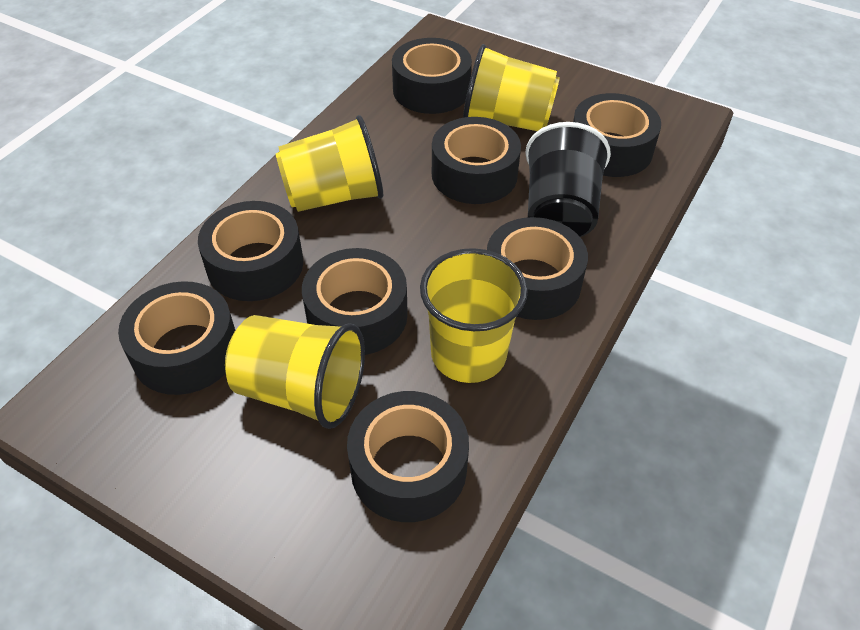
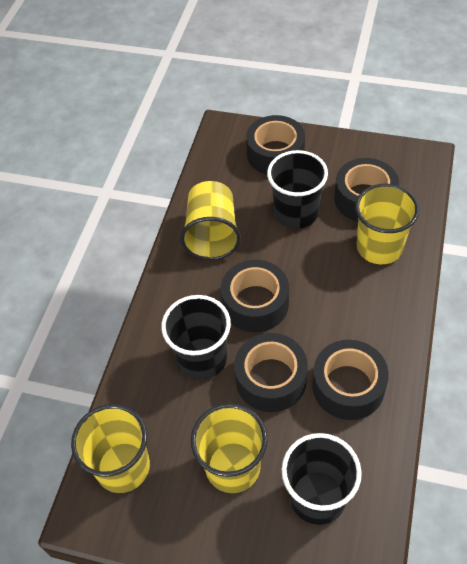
black cup: [525,122,611,237] = 1 -> [161,295,231,380] [267,150,328,229] [281,433,362,525] = 3
black tape: [118,281,235,395] [198,201,303,301] [302,248,408,355] [347,391,469,522] [392,38,472,114] [432,117,521,204] [487,217,588,320] [573,93,661,177] = 8 -> [221,260,289,332] [234,333,308,412] [246,115,305,175] [312,340,389,420] [334,158,399,221] = 5

